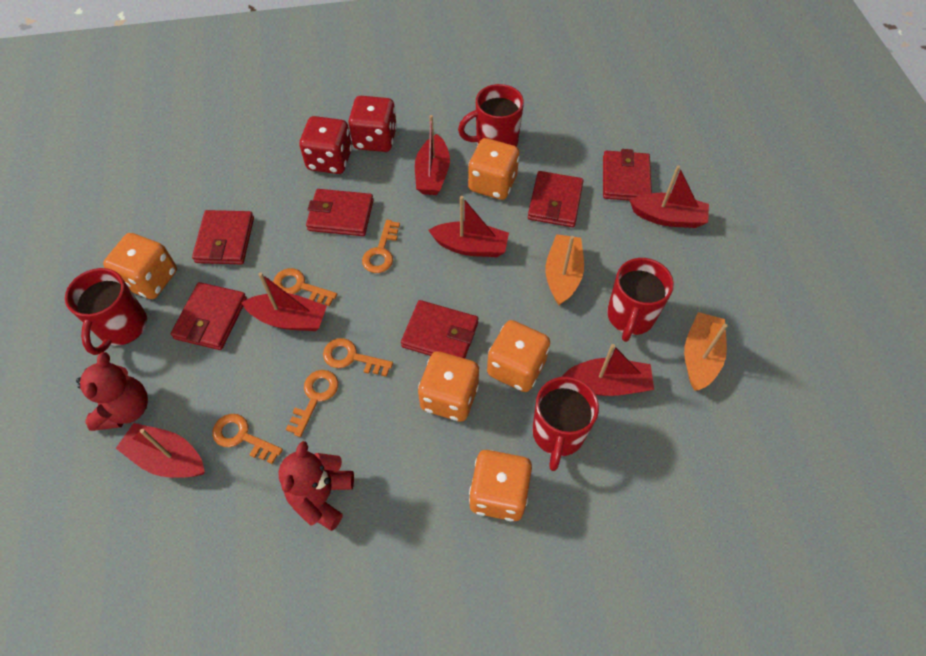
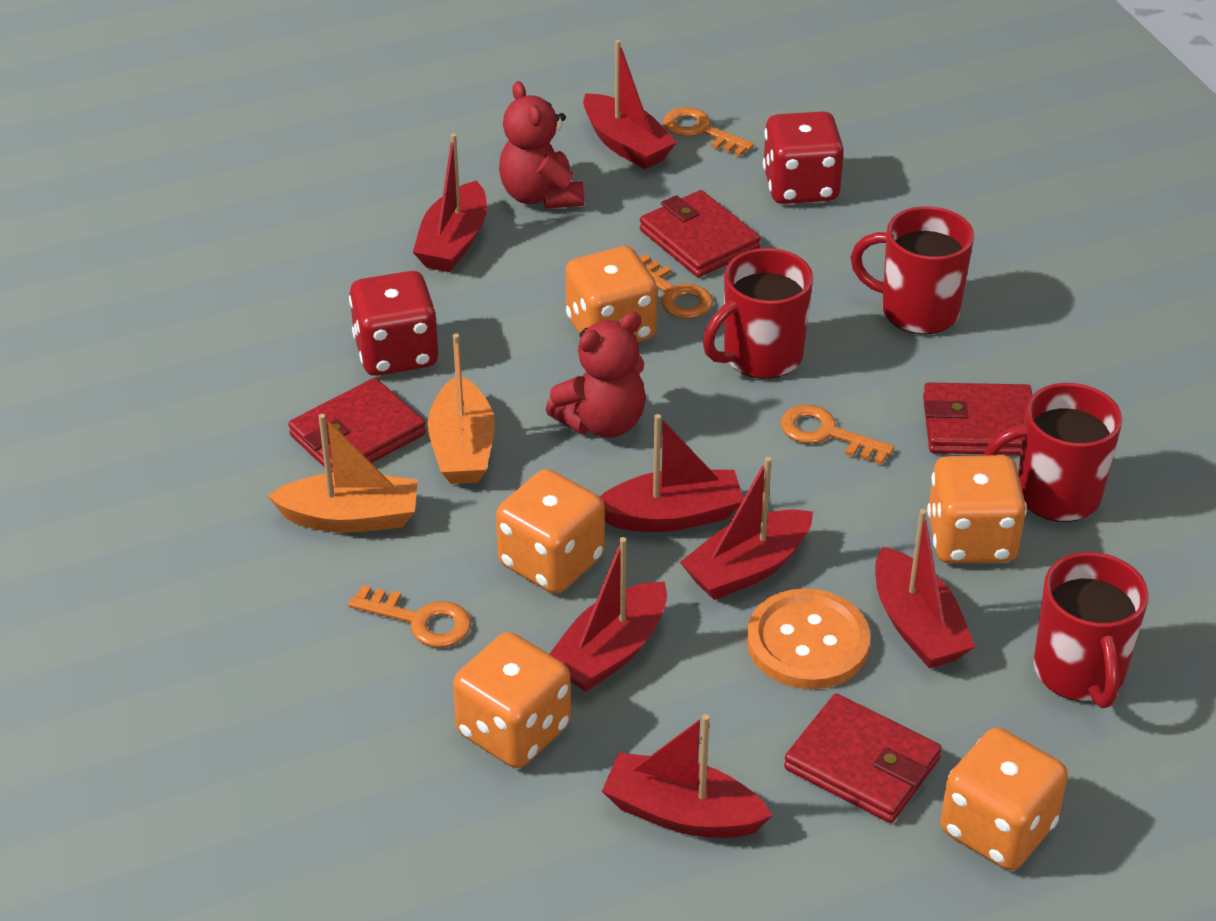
orange button: none = 0 -> [747,588,870,689] = 1
orange key: [212,414,283,464] [273,268,337,306] [285,370,338,437] [323,338,393,377] [362,220,400,273] = 5 -> [348,585,471,647] [639,254,713,319] [663,107,754,157] [781,404,894,465] = 4
red boat: [116,423,205,478] [241,272,327,331] [415,115,450,195] [428,196,509,257] [562,344,654,396] [630,165,709,228] = 6 -> [413,133,487,272] [549,537,667,692] [583,40,677,169] [600,414,744,532] [602,714,772,838] [680,457,813,600] [875,509,975,669] = 7
red wallet: [171,282,247,350] [192,210,254,264] [306,189,374,236] [401,300,478,359] [528,171,584,227] [603,149,652,201] = 6 -> [288,378,426,473] [640,190,761,277] [784,693,942,823] [923,383,1032,455] = 4

